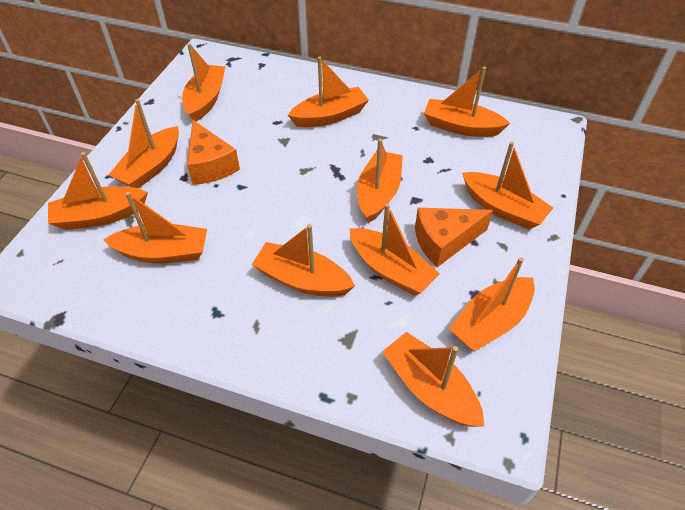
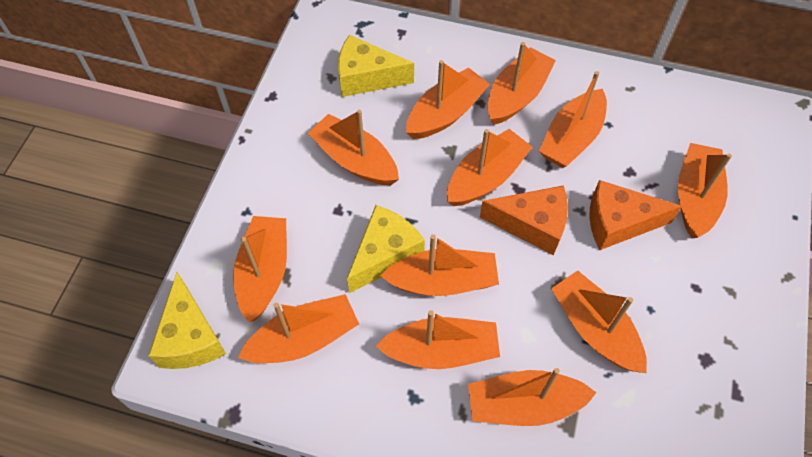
yellow cheese: none = 0 -> [148,272,226,369] [338,35,414,97] [347,205,425,293] = 3

